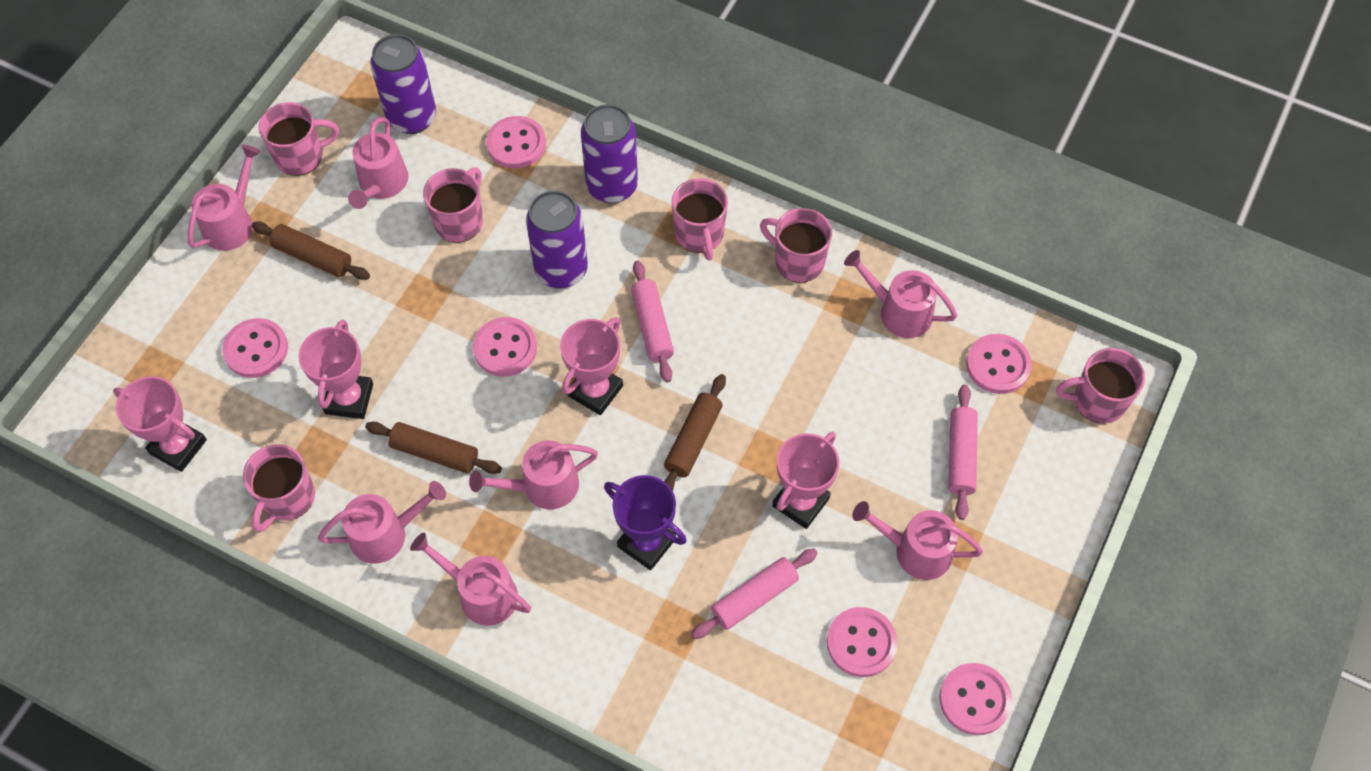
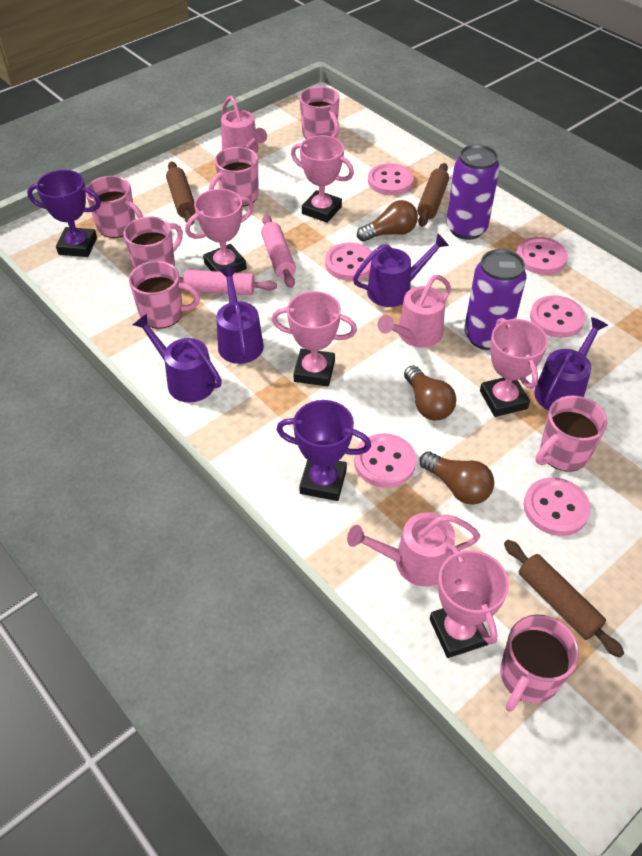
brown light bulb: none = 0 -> [357,200,418,242] [404,365,457,420] [420,451,494,505] = 3
pink mug: [243,444,315,532] [259,102,339,176] [423,168,483,243] [672,178,728,260] [760,208,832,283] [1056,348,1145,424] = 6 -> [86,176,143,238] [123,216,183,269] [129,261,200,329] [209,147,258,207] [300,86,340,139] [500,614,580,712] [536,395,607,472] = 7
pink rolling pin: [631,261,674,383] [691,549,818,639] [948,385,978,520] = 3 -> [180,270,277,295] [261,215,296,288] = 2
pink trophy: [113,376,207,472] [298,319,373,419] [560,317,623,415] [772,432,839,529] = 4 -> [185,189,254,273] [272,291,357,387] [291,135,354,223] [430,544,509,658] [480,318,548,417] = 5
pink watering can: [188,145,261,251] [318,481,446,564] [348,117,408,209] [410,533,531,626] [469,440,598,509] [844,250,958,338] [852,501,983,580] = 7 -> [221,96,267,154] [347,512,480,587] [377,275,451,348] = 3
purple can: [370,34,436,134] [526,191,588,288] [581,104,638,203] = 3 -> [446,144,500,240] [464,249,526,350] = 2
purple trophy: [604,475,687,570] = 1 -> [27,170,101,257] [276,400,371,501] = 2
purple watering can: none = 0 -> [133,314,222,403] [217,267,264,364] [353,234,449,307] [534,317,608,411] = 4

